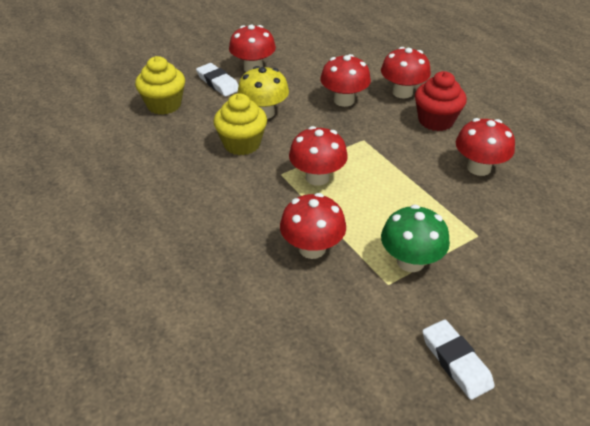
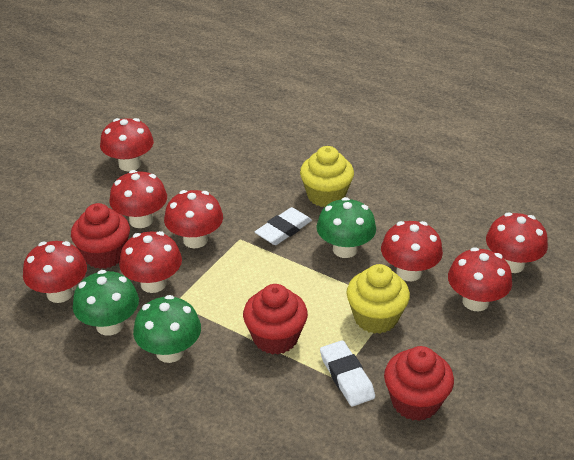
green mushroom: [381,205,450,272] = 1 -> [73,270,139,336] [133,295,201,363] [316,197,376,258] = 3
red cupcake: [415,71,467,131] = 1 -> [71,203,130,269] [243,284,308,355] [384,346,454,421] = 3
red mushroom: [229,25,276,72] [280,193,346,259] [289,126,348,186] [320,54,371,107] [381,47,431,98] [456,118,515,176] = 6 -> [23,241,87,303] [100,118,154,171] [109,170,167,228] [119,231,182,293] [164,190,223,248] [381,221,443,281] [448,247,512,311] [486,212,548,273] = 8
yellow mushroom: [237,66,289,119] = 1 -> none = 0

